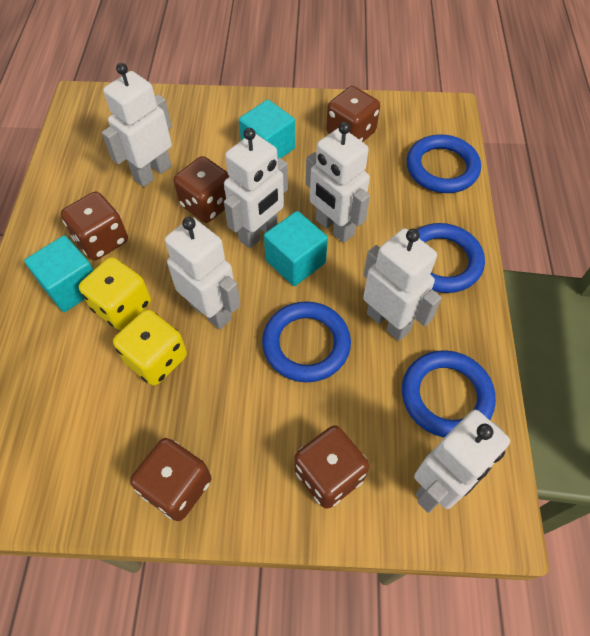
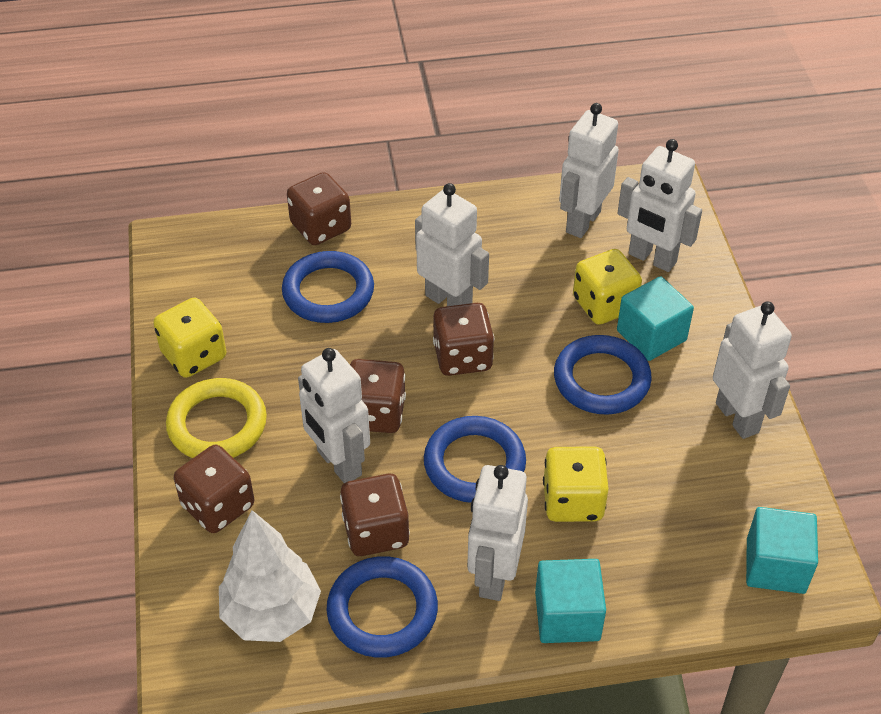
white tree: none = 0 -> [219,510,321,642] = 1
yellow dice: [79,257,151,330] [113,310,187,386] = 2 -> [153,298,227,378] [543,446,609,522] [573,249,642,325] = 3
yellow ring: none = 0 -> [166,378,267,458] = 1

